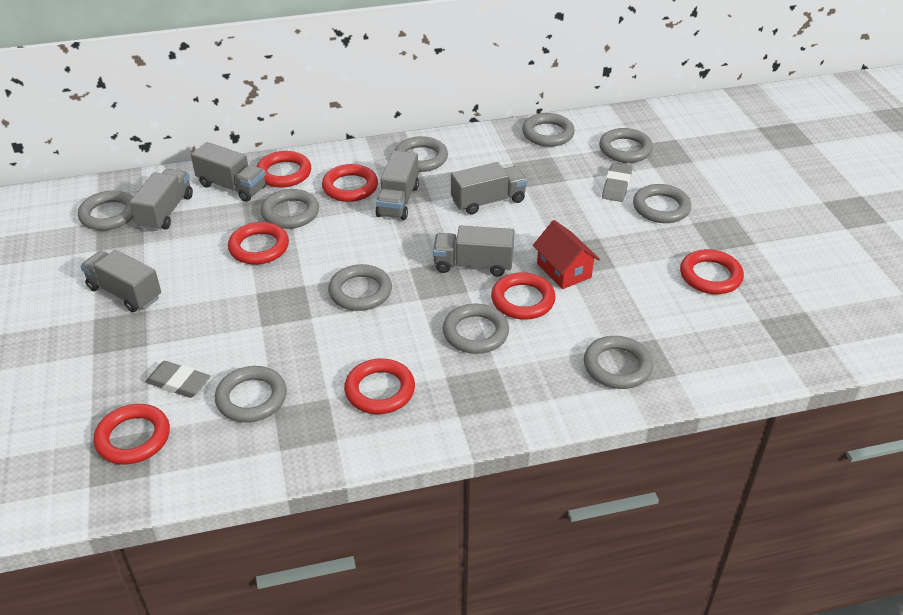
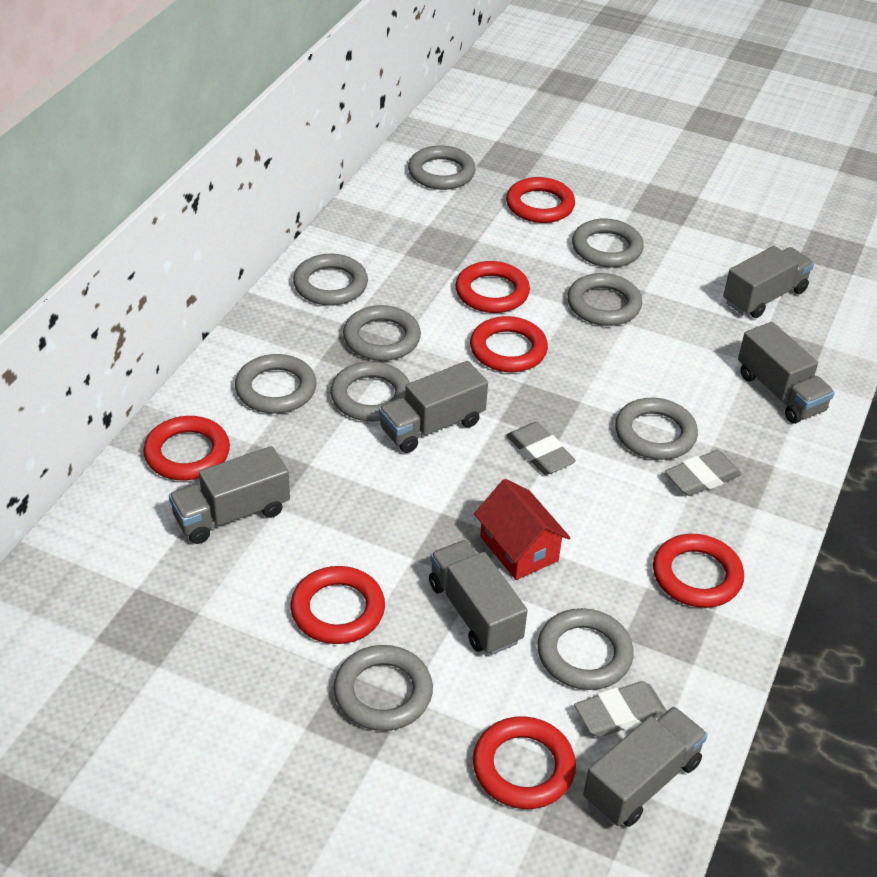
grey eraser: [145,361,210,398] [602,163,632,202] = 2 -> [506,422,576,475] [574,681,667,738] [665,450,742,496] = 3

